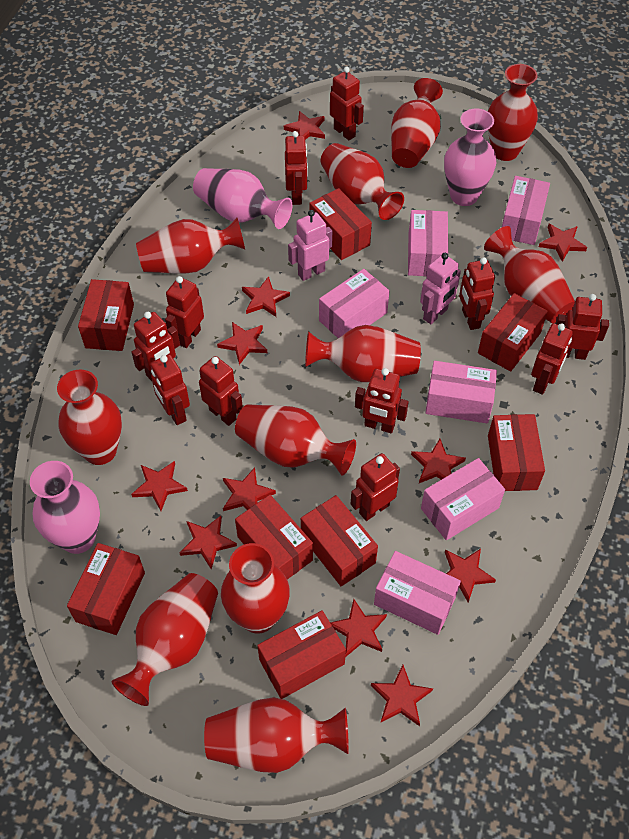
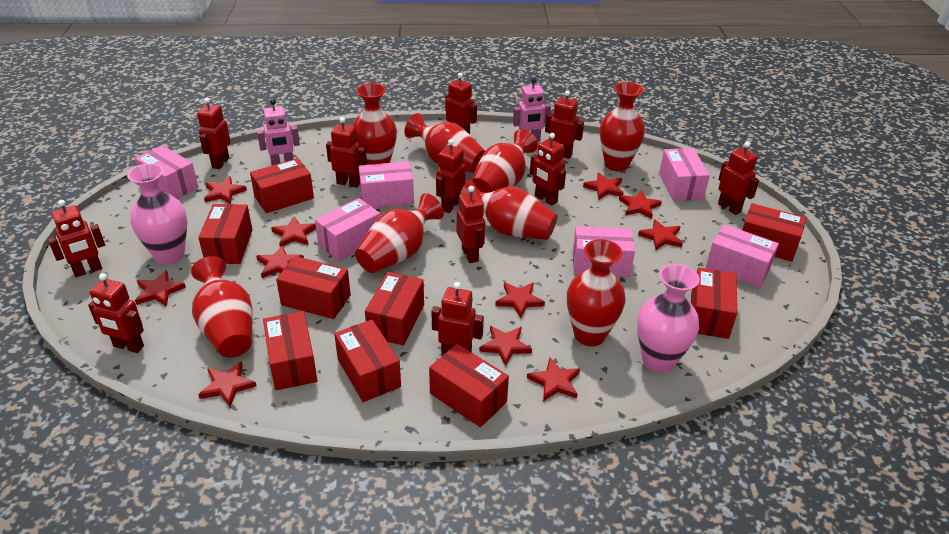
pink vase: [30,461,100,554] [193,168,292,229] [444,108,496,206] = 3 -> [127,163,187,265] [637,264,700,373] = 2
red box: [67,543,145,635] [78,279,134,351] [235,495,313,579] [257,610,346,699] [301,495,378,587] [309,188,372,260] [478,293,548,372] [488,414,545,491] = 8 -> [198,204,253,264] [250,158,314,213] [263,311,318,390] [276,256,351,319] [334,319,401,402] [365,272,424,346] [429,344,509,427] [691,267,737,339] [742,203,806,262] = 9
red vase: [57,369,122,465] [112,573,218,706] [136,218,245,274] [204,697,349,773] [221,543,290,634] [235,405,356,476] [305,325,421,382] [321,143,404,220] [391,78,443,168] [484,226,575,323] [488,64,538,161] = 11 -> [191,256,253,358] [352,83,397,165] [355,193,444,273] [404,113,485,173] [461,179,557,240] [472,129,538,193] [567,239,626,346] [600,82,645,171] = 8

